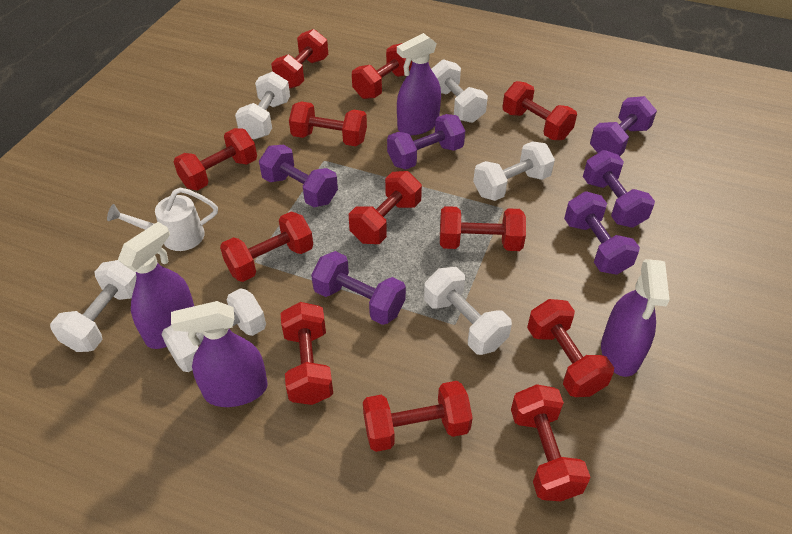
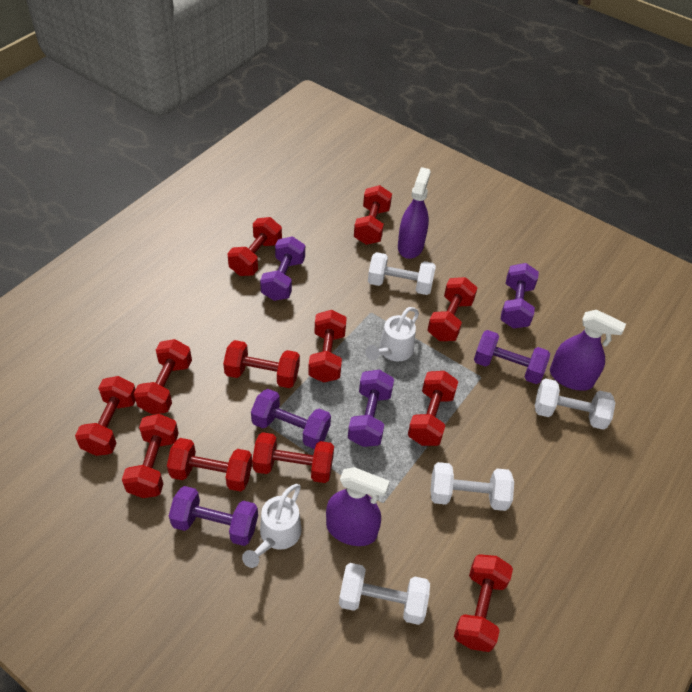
purple spray bottle: [118,222,194,349] [171,301,268,407] [397,33,441,135] [601,259,670,377] = 4 -> [326,467,390,546] [398,167,431,259] [550,310,626,391] = 3
white dumbbell: [50,260,136,352] [161,288,266,372] [235,72,290,140] [424,267,512,355] [431,59,488,123] [473,141,555,201] = 6 -> [339,563,430,625] [368,252,436,295] [430,462,514,511] [535,378,615,430] = 4
white watering can: [107,187,218,251] = 1 -> [242,484,302,568] [365,307,419,361] = 2

